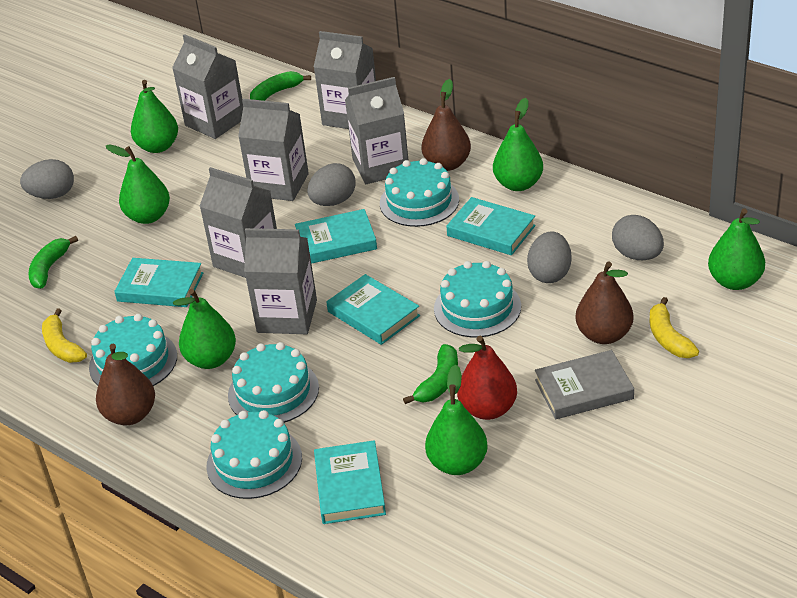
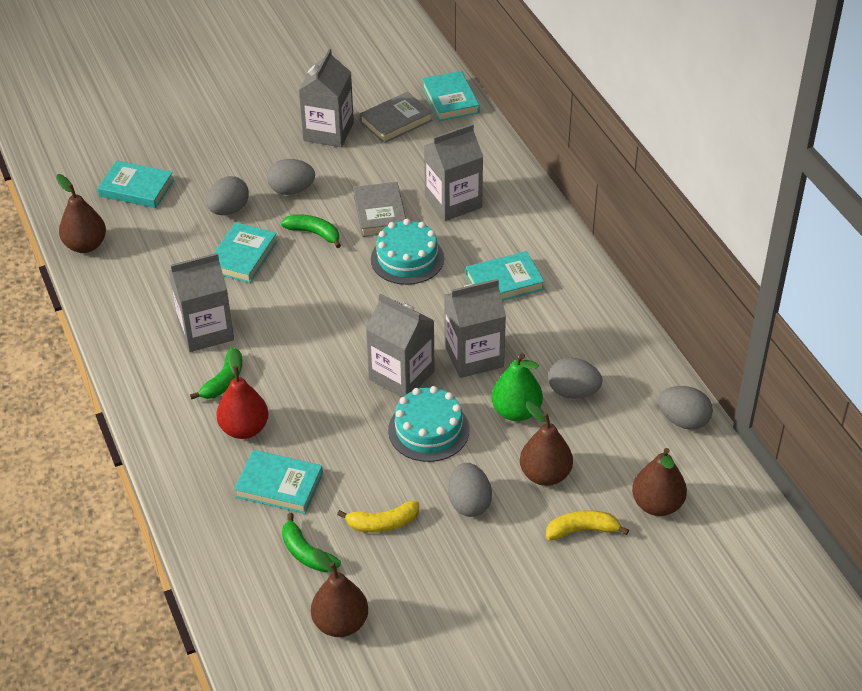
brown pear: [96,344,155,425] [421,79,471,171] [575,261,633,344] = 3 -> [56,174,106,253] [311,548,368,637] [520,401,573,486] [632,448,687,516] = 4
green pear: [106,144,170,224] [131,80,178,153] [173,289,236,369] [425,365,488,475] [493,98,543,191] [708,208,765,290] = 6 -> [491,353,543,421] = 1
grey book: [535,350,634,419] = 1 -> [353,182,406,237] [359,92,432,143] = 2
grey carton: [172,34,243,139] [199,167,277,278] [238,99,309,201] [244,228,317,334] [314,31,376,129] [345,77,409,184] = 6 -> [169,253,234,352] [298,49,354,147] [366,294,435,397] [424,124,483,221] [444,279,506,378] = 5
grey egg: [20,159,74,199] [307,163,355,206] [527,231,572,283] [612,215,664,260] = 4 -> [206,176,249,215] [267,159,315,195] [448,463,492,517] [548,358,602,399] [658,386,713,430] = 5
turquoise cake: [89,314,177,386] [207,410,302,499] [228,342,319,423] [380,158,459,227] [434,261,521,337] = 5 -> [371,219,444,285] [388,386,470,462] = 2

